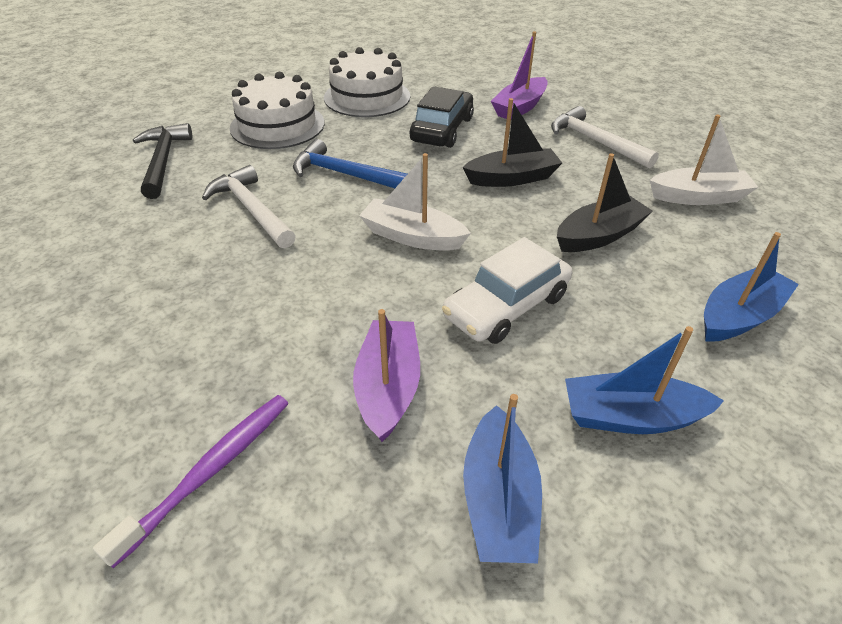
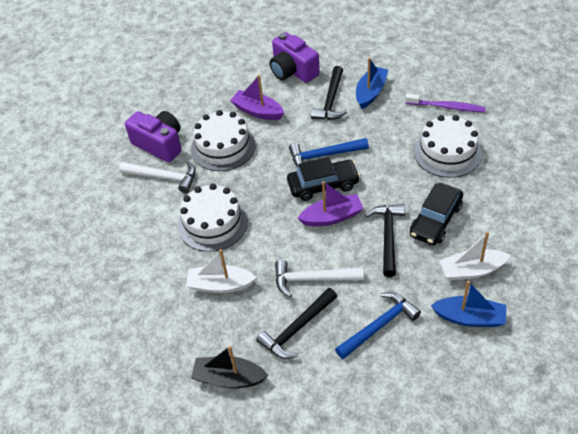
black boat: [462,98,562,187] [557,153,653,252] = 2 -> [191,346,268,388] = 1
black car: [410,86,474,148] = 1 -> [287,157,360,201] [410,183,463,245] = 2
black hammer: [133,123,192,199] = 1 -> [256,288,337,359] [311,66,347,120] [366,204,405,277] = 3
blue boat: [463,394,542,563] [565,326,724,434] [704,232,799,341] = 3 -> [356,58,388,109] [431,281,506,327] = 2
blue hammer: [293,139,407,188] = 1 -> [289,138,369,167] [335,292,421,359] = 2
purple camera: none = 0 -> [125,111,181,162] [270,32,320,83] = 2
white cake: [230,72,325,149] [324,47,410,117] = 2 -> [178,183,248,252] [191,110,256,171] [414,115,482,178] = 3
white car: [442,237,572,344] = 1 -> none = 0

